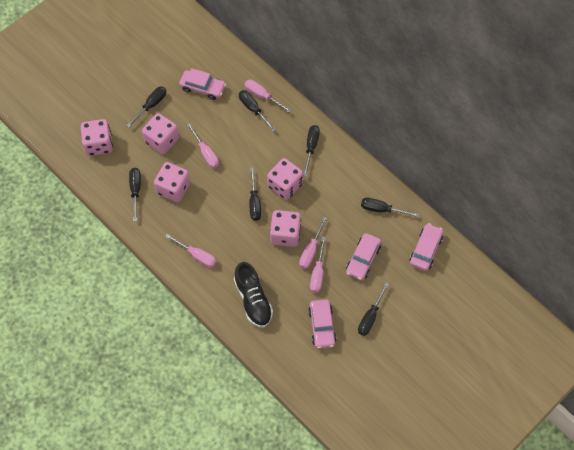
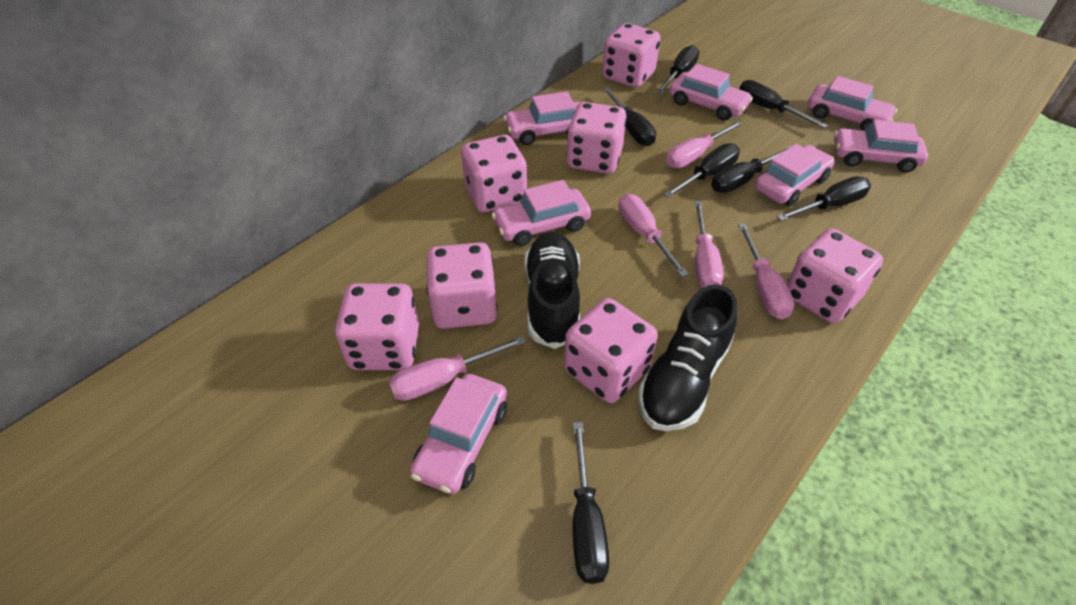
black shoe: [234,262,273,327] = 1 -> [524,232,580,349] [638,284,737,431] = 2
pink car: [179,68,226,100] [308,299,337,349] [346,233,381,280] [409,223,443,271] = 4 -> [410,374,507,494] [491,180,591,246] [503,91,580,145] [669,64,753,121] [755,144,835,206] [808,76,897,131] [834,120,928,173] = 7
pink dice: [81,119,113,156] [142,113,179,154] [154,162,190,202] [267,158,303,200] [270,210,301,247] = 5 -> [335,284,419,370] [426,242,498,329] [461,135,527,213] [564,298,658,403] [566,102,627,174] [602,23,661,88] [787,229,883,323] = 7

